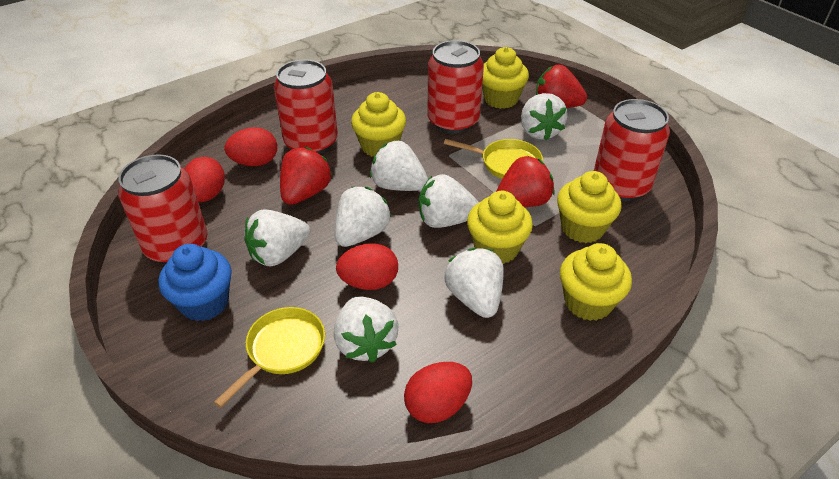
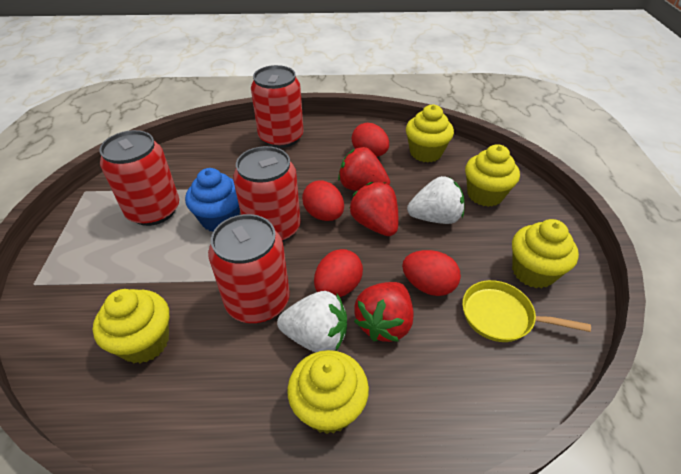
white strawberry: [244,209,310,267] [334,296,399,363] [335,187,391,247] [370,140,428,191] [419,174,479,228] [444,248,504,318] [521,93,567,141] = 7 -> [277,291,347,352] [407,176,464,224] = 2
yellow pan: [214,307,325,408] [444,139,543,179] = 2 -> [462,280,591,342] = 1

